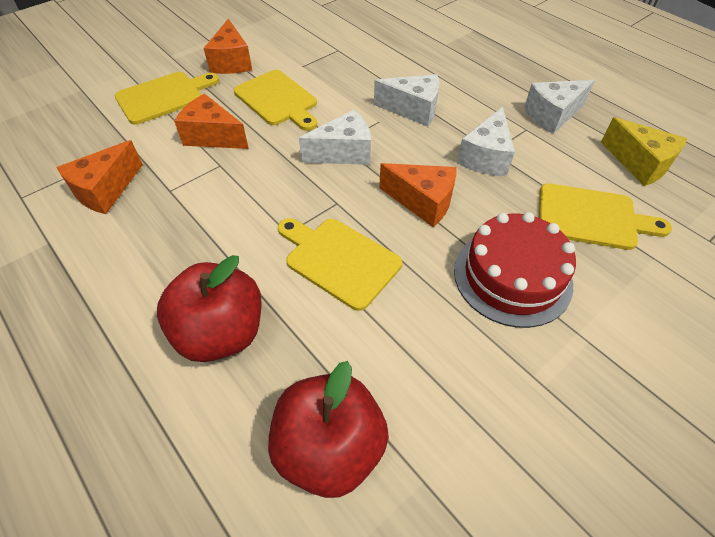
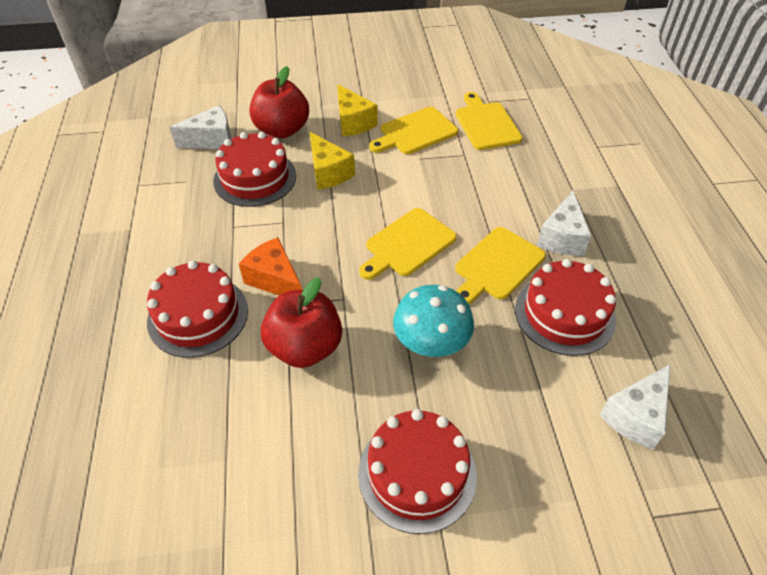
orange cheese: [56,140,143,214] [174,94,249,149] [204,19,252,74] [379,163,457,227] = 4 -> [239,237,302,295] = 1
red cake: [454,212,576,328] = 1 -> [147,260,248,358] [213,132,296,207] [358,409,477,534] [515,259,616,356] = 4
turquoise mushroom: none = 0 -> [393,285,474,357] = 1
white cheese: [299,110,371,165] [374,74,439,127] [457,107,515,176] [524,80,595,134] = 4 -> [170,105,232,149] [537,191,591,256] [599,365,670,449] = 3
yellow cheese: [601,117,687,186] = 1 -> [310,132,355,190] [337,84,378,137] = 2

